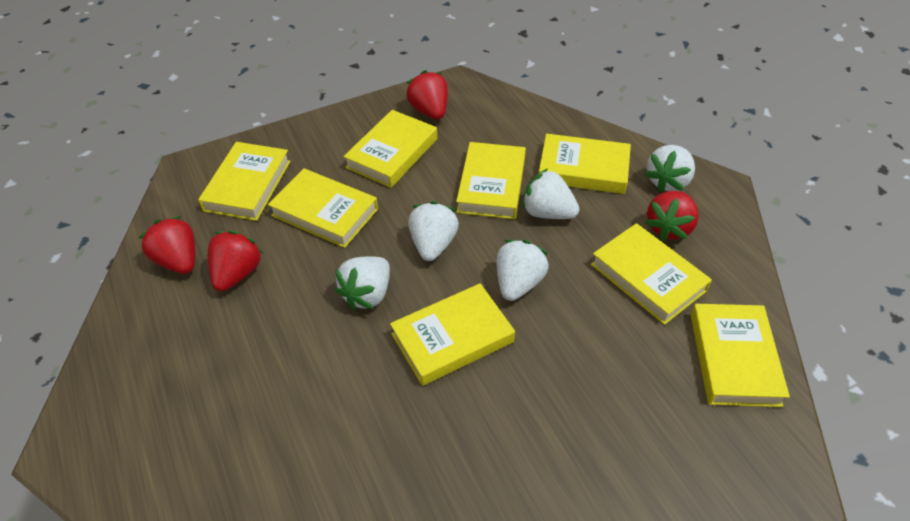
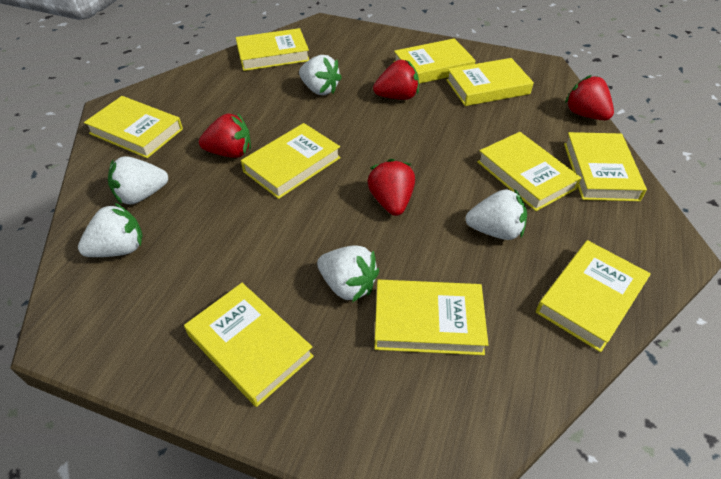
yellow book: [198,142,291,221] [268,168,378,248] [343,110,437,188] [390,283,515,386] [456,142,526,219] [539,134,631,194] [591,223,712,325] [691,304,790,407] = 8 -> [84,96,183,158] [184,283,314,407] [236,28,309,71] [241,123,341,199] [374,280,488,355] [394,38,476,84] [446,58,534,106] [477,132,581,211] [536,240,651,352] [564,132,647,201] = 10

